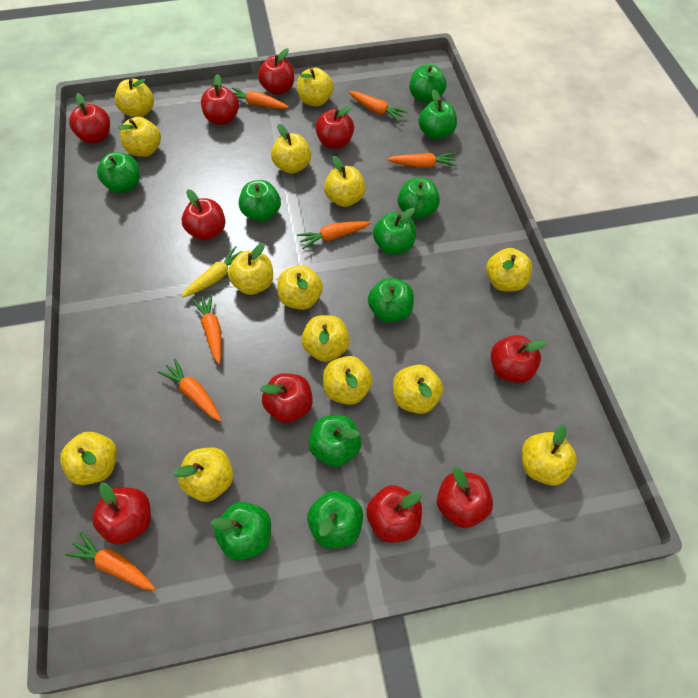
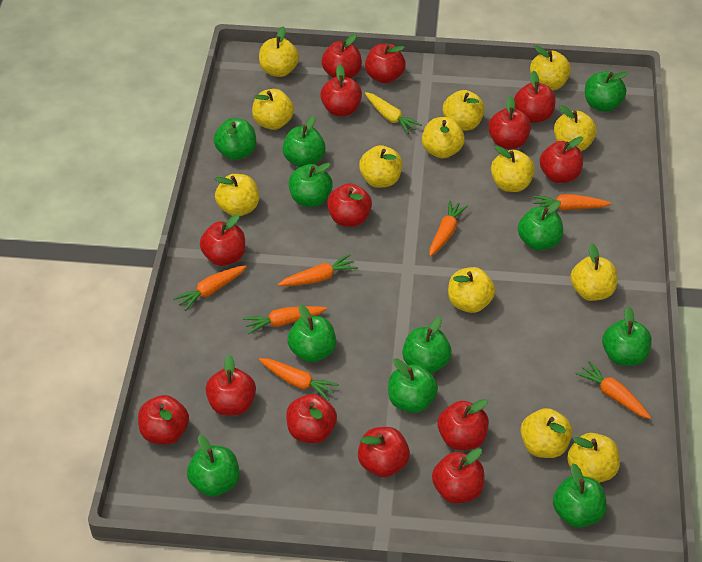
green apple: [97,152,140,193] [210,502,271,561] [239,180,281,222] [307,491,363,548] [309,415,362,467] [368,278,414,323] [373,208,416,255] [398,178,440,219] [409,65,446,103] [418,89,457,140] = 10 -> [187,435,240,497] [214,118,256,160] [282,116,326,167] [288,304,336,362] [289,163,333,207] [388,358,438,413] [402,317,452,374] [518,200,563,251] [553,463,607,528] [585,71,628,112] [602,306,652,366] = 11
red apple: [69,93,110,144] [92,483,151,545] [182,189,225,241] [201,74,239,125] [258,48,294,95] [260,373,313,423] [315,105,354,149] [367,485,422,542] [437,467,493,528] [491,335,546,383] = 10 -> [138,395,189,445] [200,214,245,266] [205,355,256,416] [286,394,337,443] [320,64,362,116] [321,34,362,78] [327,183,372,227] [358,427,410,477] [365,44,406,83] [432,448,484,504] [438,399,489,450] [488,96,531,149] [514,71,556,123] [540,136,583,183] = 14
yellow apple: [60,432,117,485] [115,79,154,117] [118,117,161,157] [173,447,234,502] [228,243,273,295] [271,124,311,174] [277,265,323,310] [297,67,334,107] [301,315,350,362] [323,356,373,405] [324,156,366,207] [393,364,443,414] [486,248,532,292] [522,424,577,486] = 14 -> [215,174,259,216] [252,89,294,130] [259,27,299,77] [359,145,403,188] [422,117,465,159] [443,90,485,131] [448,267,495,313] [491,146,535,192] [521,408,572,458] [530,46,571,91] [554,105,597,151] [567,433,620,483] [570,244,617,301] = 13

